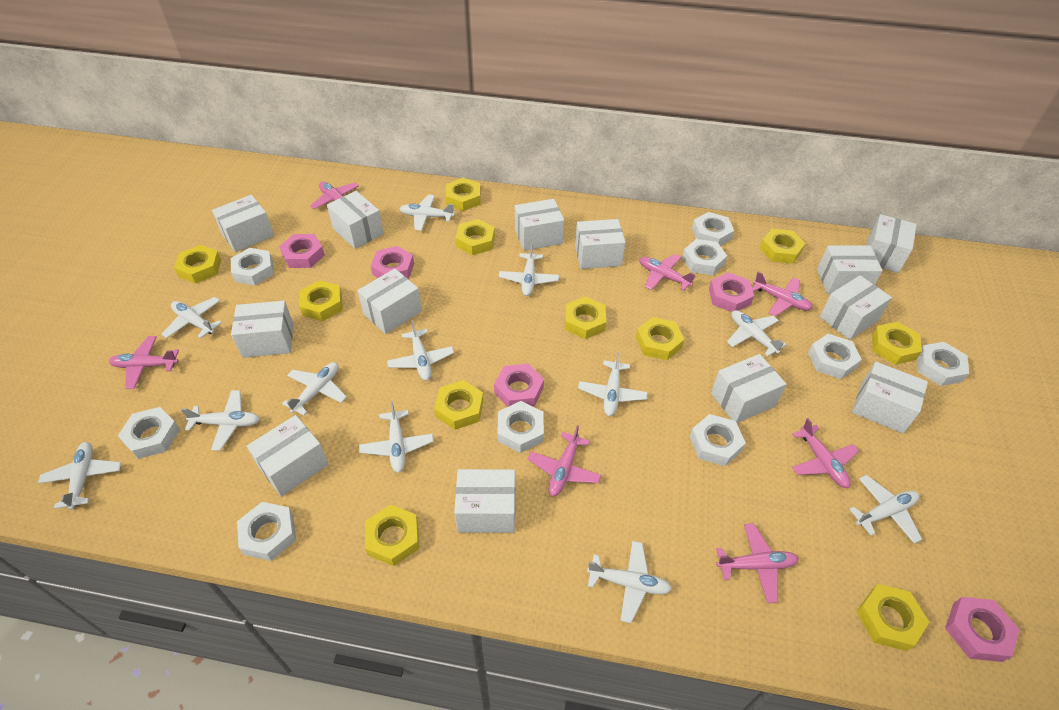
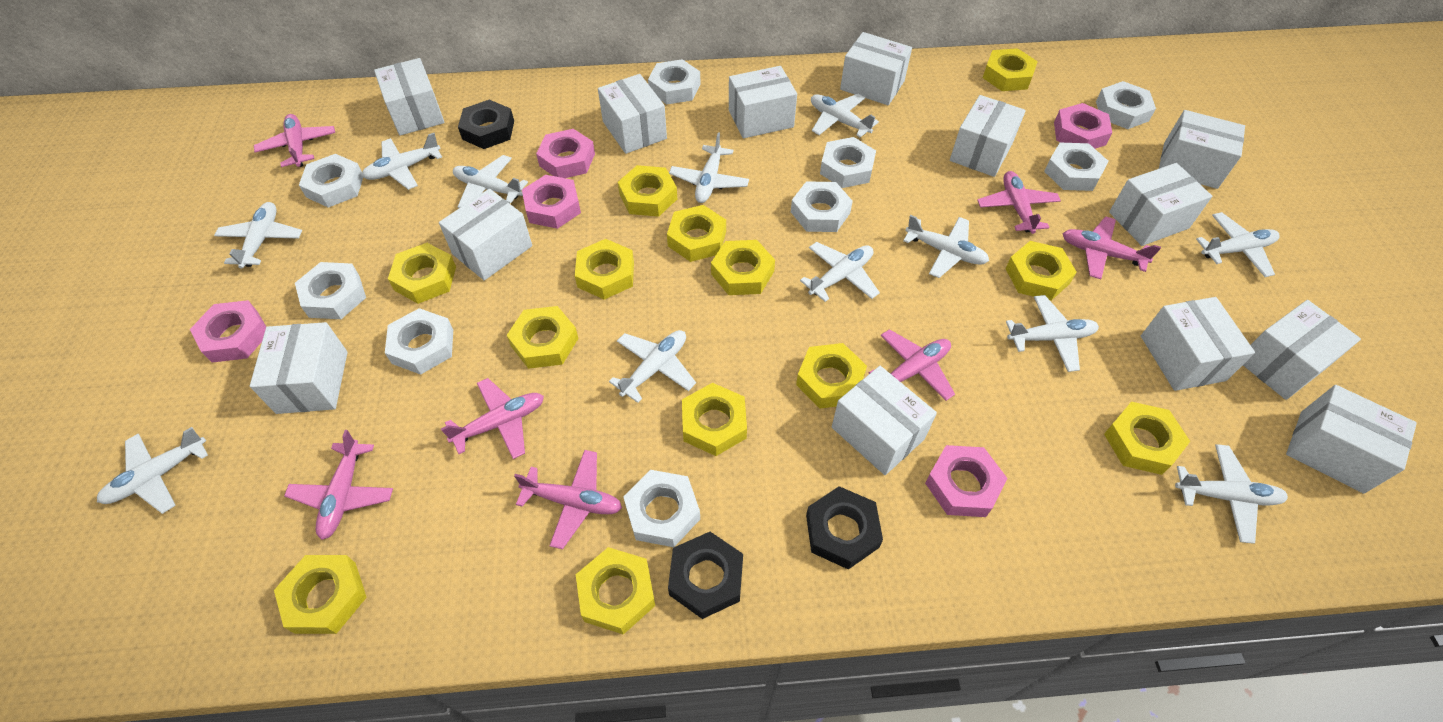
black nut: none = 0 -> [458,100,514,149] [668,532,743,619] [806,486,883,570] = 3
yellow nut: [174,245,221,284] [299,280,343,321] [365,505,419,566] [434,380,484,430] [446,178,481,211] [456,219,495,255] [565,297,606,339] [636,317,684,360] [760,229,806,264] [856,584,929,651] [872,322,922,365] = 11 -> [274,555,367,634] [388,243,456,304] [507,306,579,369] [575,239,634,300] [576,547,655,635] [618,165,677,217] [667,205,726,262] [682,383,747,456] [711,240,775,295] [796,343,867,409] [983,48,1038,91] [1005,241,1077,301] [1104,402,1190,475] = 13

